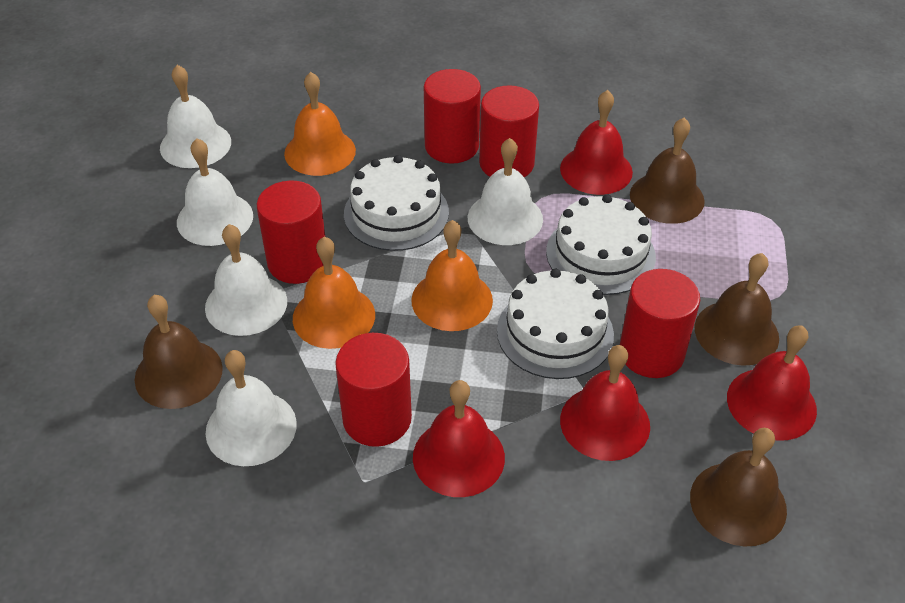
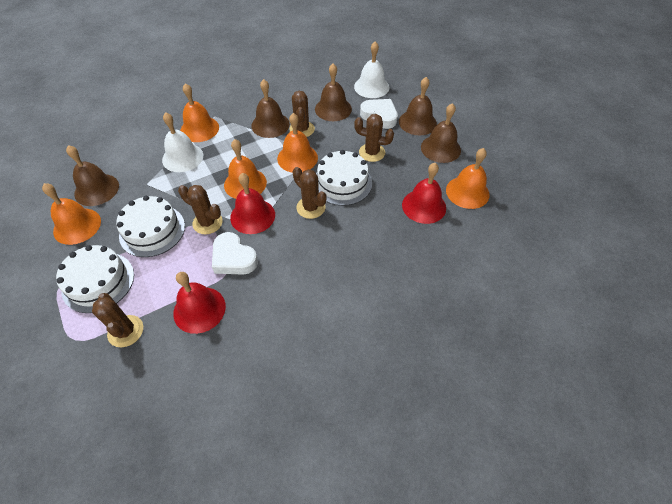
brown bell: [135,295,223,409] [630,118,705,224] [690,428,787,546] [695,253,779,366] = 4 -> [66,145,119,206] [251,79,290,138] [315,64,352,121] [399,77,437,135] [421,103,461,163] = 5
brown cactus: none = 0 -> [92,293,143,347] [178,185,223,234] [289,91,315,137] [293,167,327,219] [354,114,394,162] = 5
orange bell: [284,72,356,176] [293,237,375,349] [411,220,493,331] = 3 -> [42,183,101,245] [180,83,219,142] [224,139,267,199] [277,113,318,173] [446,148,490,209] = 5
red bell: [413,380,505,497] [560,90,633,195] [560,345,650,461] [727,325,817,441] = 4 -> [173,272,226,334] [230,173,275,234] [402,163,446,224] = 3
red cylinder: [257,181,325,284] [335,333,412,447] [424,69,481,164] [479,85,539,177] [620,269,700,378] = 5 -> none = 0
white bell: [160,65,231,168] [177,138,253,246] [205,224,287,336] [205,350,297,466] [468,138,543,245] = 5 -> [162,112,203,172] [354,41,389,98] = 2
white heart: none = 0 -> [212,232,258,275] [360,99,398,129] = 2

